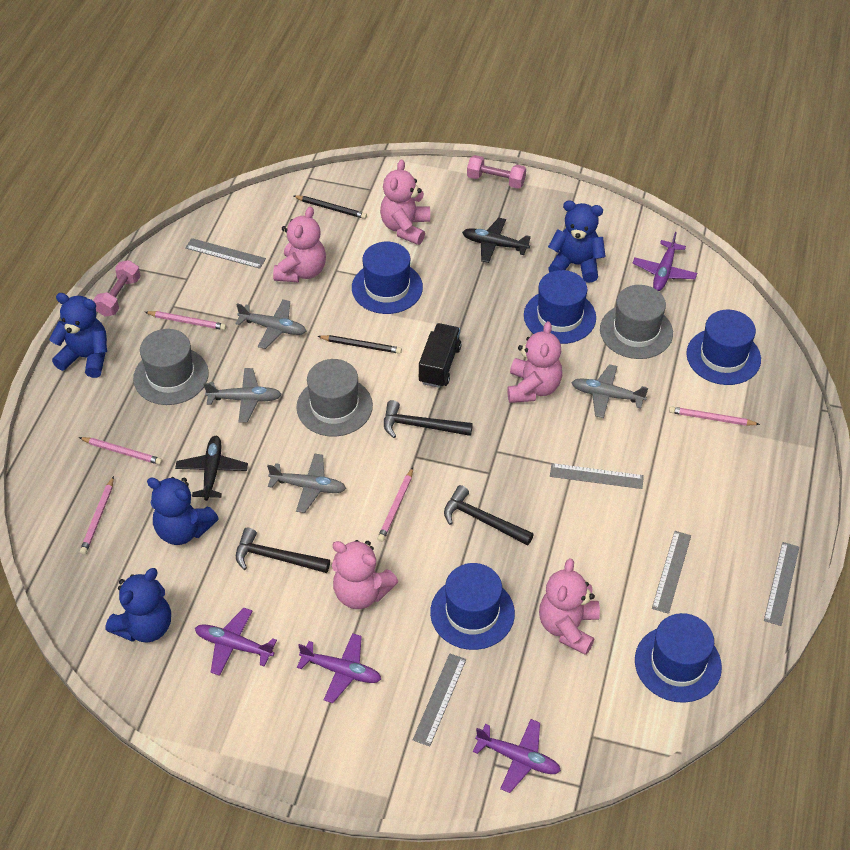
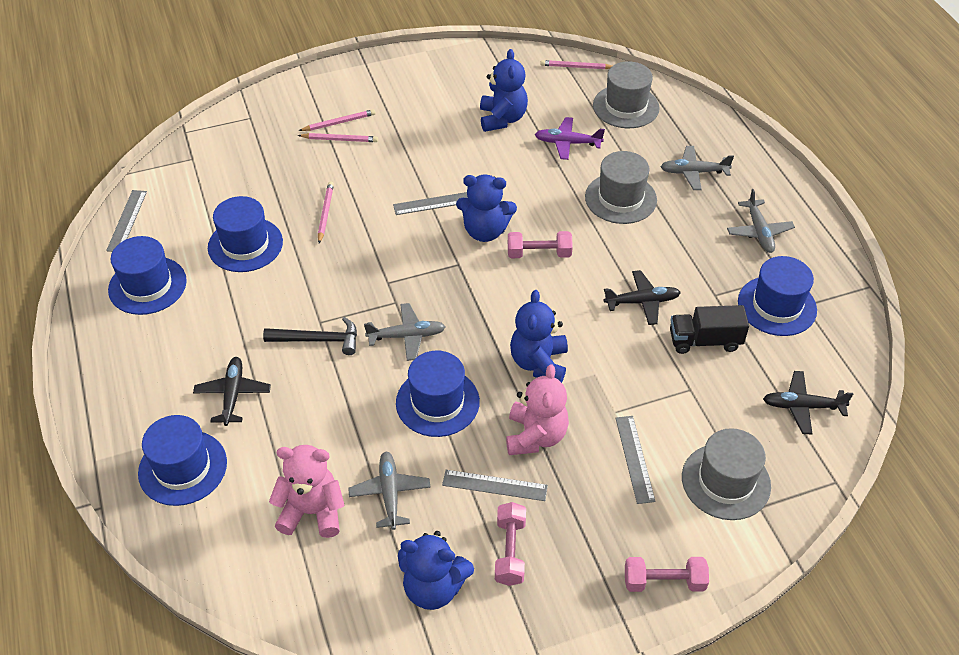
black hammer: [236,528,330,573] [384,400,473,438] [444,485,534,546] = 3 -> [263,317,357,355] = 1
black pencil: [294,195,367,219] [317,335,402,354] = 2 -> none = 0
black plane: [175,436,248,501] [462,218,531,263] = 2 -> [193,357,271,426] [604,270,681,325] [763,371,853,435] = 3
grey ruler: [185,238,266,269] [413,653,466,746] [550,463,644,489] [652,531,691,614] [764,542,799,626] = 5 -> [106,190,147,252] [393,192,468,215] [442,470,548,501] [616,416,655,504] = 4
pink dumbbell: [93,260,141,317] [467,155,526,189] = 2 -> [495,502,526,586] [508,231,573,258] [625,557,709,592] = 3
pink pencil: [79,437,163,465] [80,476,114,555] [145,311,226,330] [377,468,413,542] [669,406,760,426] = 5 -> [298,133,378,142] [299,109,376,131] [318,181,334,243] [540,60,612,69] = 4
pink teddy bear: [273,207,326,282] [332,540,398,609] [380,160,430,245] [507,321,562,403] [539,558,600,655] = 5 -> [269,445,345,538] [506,364,569,455] = 2
purple plane: [195,608,277,676] [297,633,381,703] [473,719,561,793] [633,232,697,291] = 4 -> [535,117,605,160] = 1

